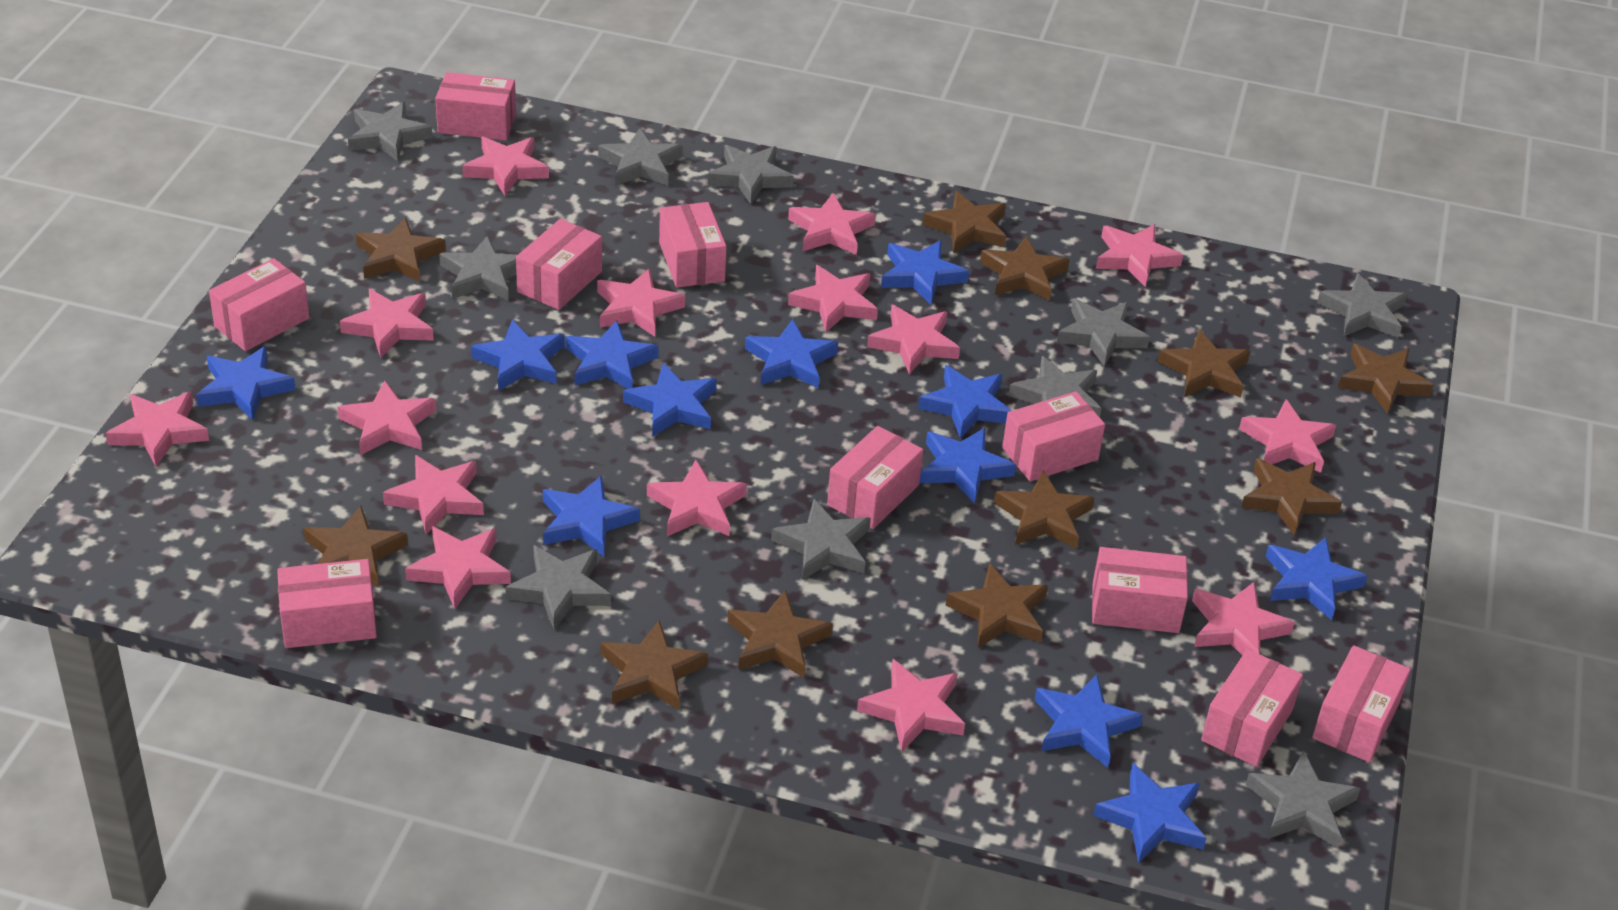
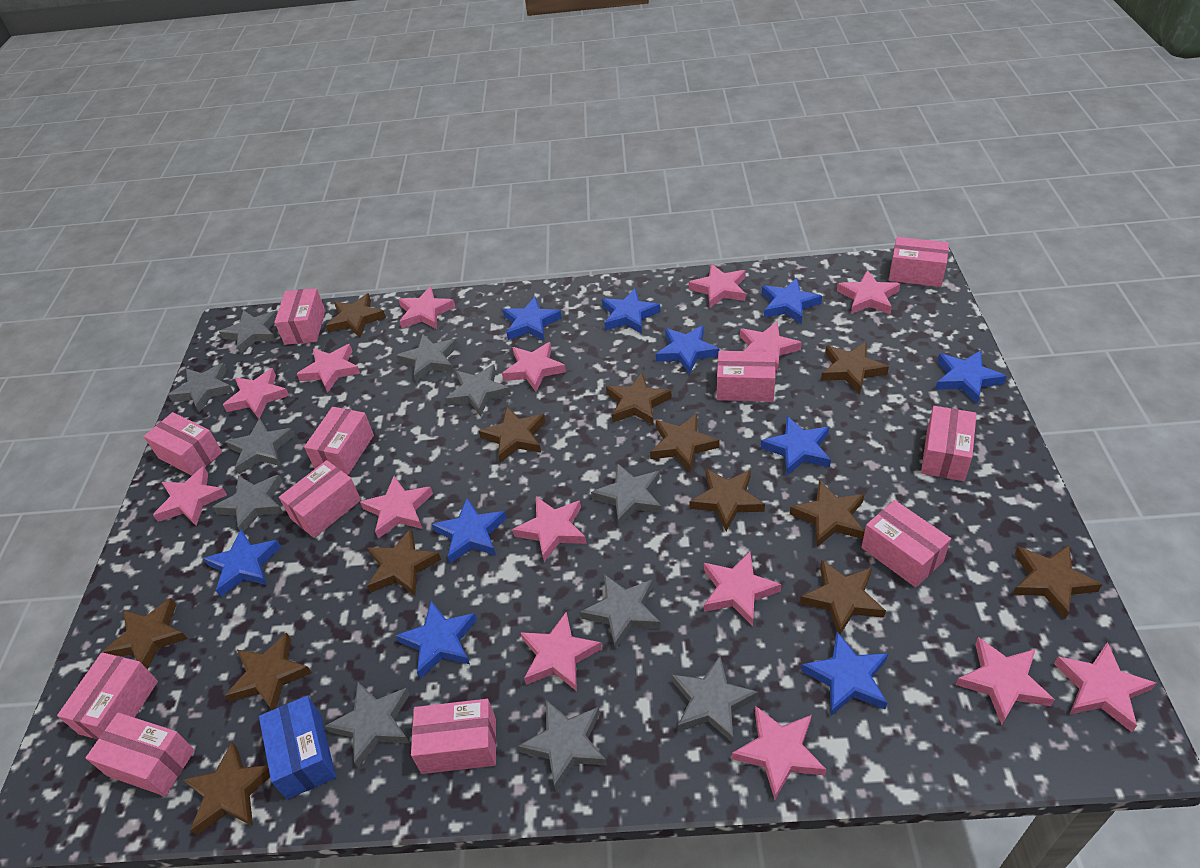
blue box: none = 0 -> [259,696,336,799] = 1
blue star: [196,346,296,420] [471,320,564,391] [543,475,640,557] [566,321,658,389] [623,363,717,437] [745,319,838,388] [881,240,969,305] [918,365,1012,438] [919,428,1016,504] [1035,674,1143,768] [1093,763,1206,863] [1265,537,1367,620] = 12 -> [203,529,281,597] [395,601,477,679] [432,498,507,564] [503,297,562,341] [602,288,661,334] [656,325,720,374] [761,416,831,476] [762,278,822,324] [801,632,889,716] [935,350,1007,404] = 10
brown star: [303,506,408,587] [356,217,446,282] [601,620,708,710] [728,590,833,678] [923,191,1006,254] [946,563,1048,648] [980,236,1069,301] [994,470,1095,549] [1158,329,1250,397] [1241,458,1342,536] [1338,344,1434,414] = 11 -> [103,598,188,670] [183,742,270,836] [225,633,312,710] [326,293,386,338] [367,528,441,596] [479,407,545,463] [606,373,672,425] [650,414,719,472] [690,469,765,531] [790,480,865,547] [800,560,886,634] [821,342,889,394] [1013,545,1102,619] = 13
grey star: [348,102,433,162] [439,236,517,301] [506,545,611,630] [598,128,683,186] [708,145,794,204] [771,499,871,581] [1008,356,1101,417] [1057,299,1150,367] [1246,750,1361,848] [1317,273,1407,338] = 10 -> [168,363,233,413] [212,475,283,533] [219,310,277,354] [225,419,295,474] [325,682,410,768] [396,334,458,382] [445,364,511,416] [518,700,607,790] [580,574,661,650] [591,463,662,526] [672,656,758,743] = 11
pink box: [209,258,310,351] [277,559,377,648] [435,72,516,140] [516,219,602,310] [659,202,727,288] [827,426,923,529] [1002,391,1105,481] [1092,547,1188,633] [1201,649,1303,767] [1312,645,1411,762] = 10 -> [57,652,158,740] [86,712,195,796] [144,412,222,476] [274,288,326,345] [279,460,361,538] [304,407,374,475] [411,699,496,774] [717,351,776,402] [861,500,951,587] [889,237,949,287] [921,406,977,481] = 11

